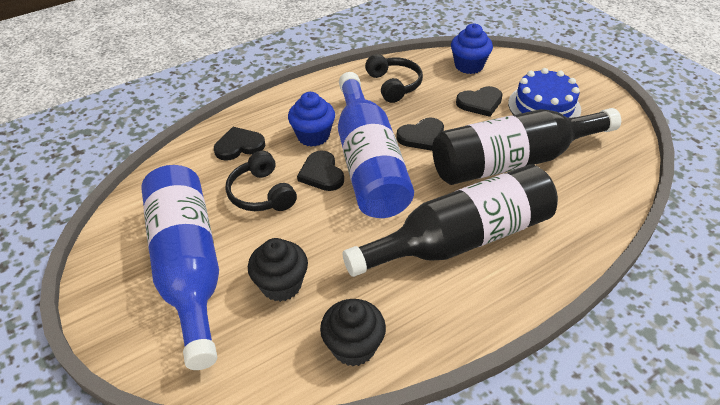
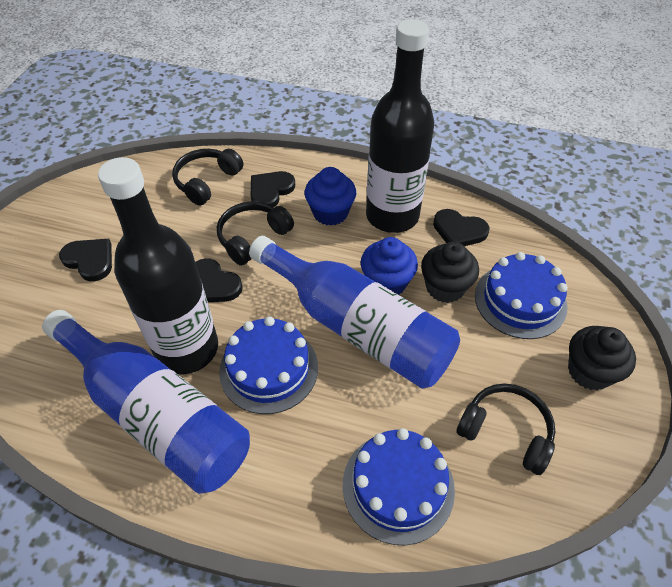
black headphones: [225,151,297,211] [365,54,423,103] = 2 -> [172,149,243,206] [217,201,294,266] [456,383,555,475] = 3
blue cake: [508,68,581,118] = 1 -> [219,316,318,414] [343,428,455,545] [475,252,568,339] = 3

